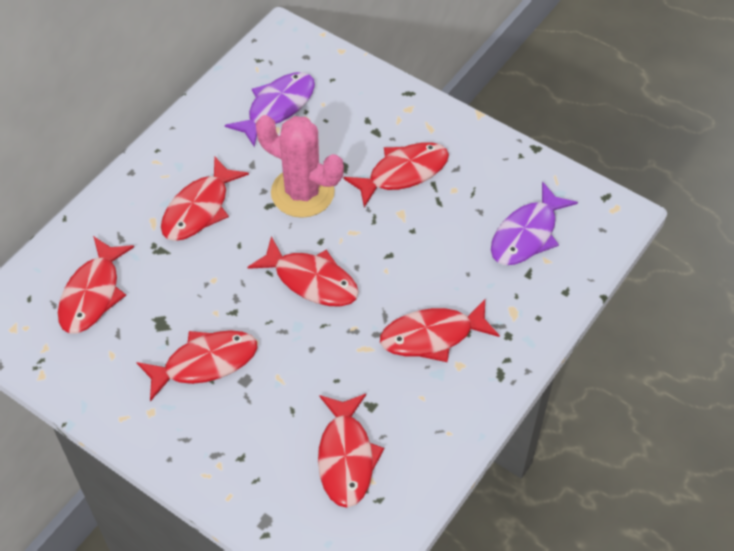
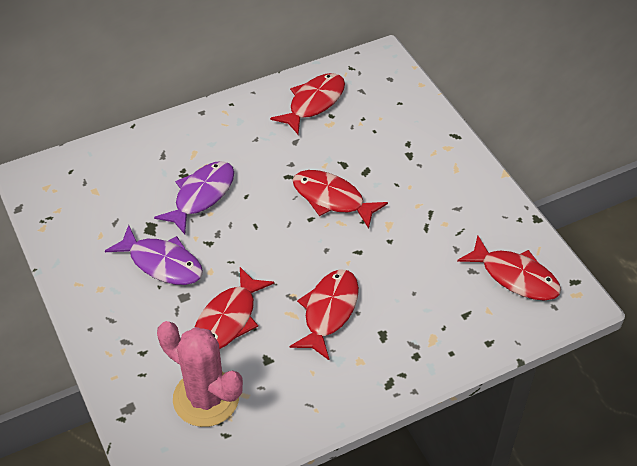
red fish: [58,236,134,333] [136,330,257,402] [161,156,249,241] [248,236,359,306] [318,394,384,508] [343,142,449,208] [380,299,500,362] = 7 -> [195,267,274,349] [270,73,345,134] [289,269,359,360] [292,170,388,229] [457,235,561,301] = 5

